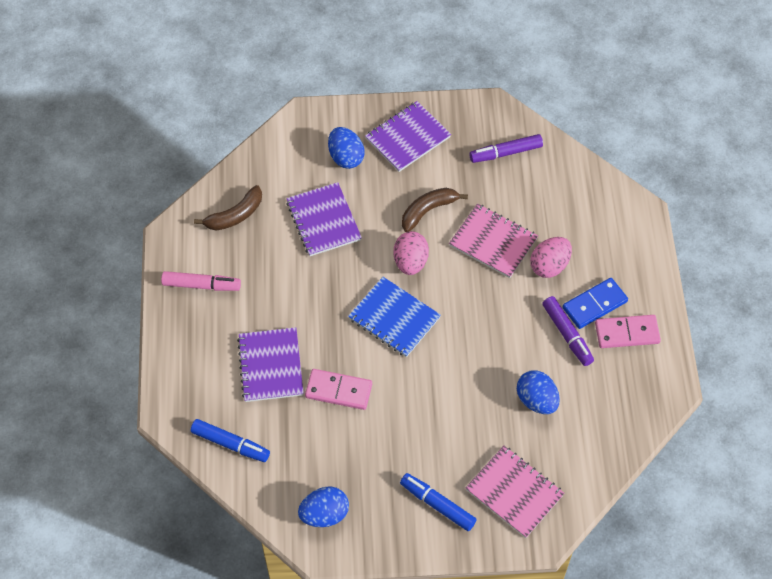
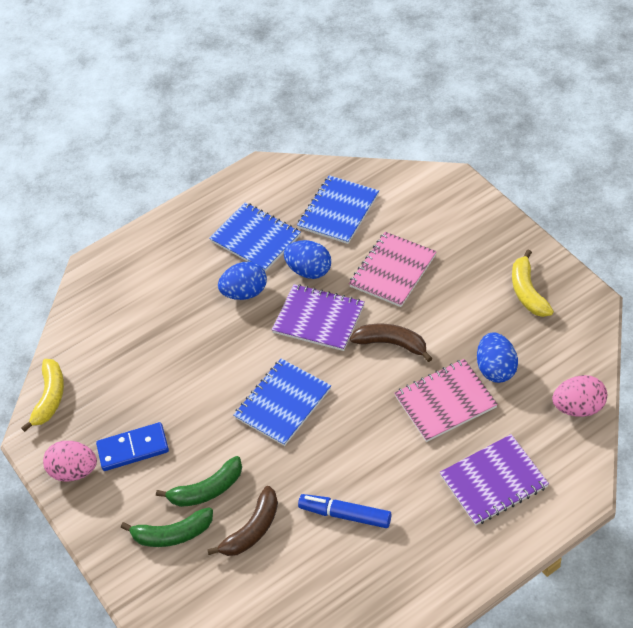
blue marker: [191,419,270,462] [400,473,477,531] = 2 -> [298,494,391,528] = 1
blue notebook: [348,277,441,357] = 1 -> [209,202,301,272] [233,359,331,446] [297,175,379,244] = 3
green banana: none = 0 -> [121,507,213,547] [156,456,242,507] = 2
pink domino: [305,369,372,410] [595,315,661,348] = 2 -> none = 0
pink marker: [161,271,241,291] = 1 -> none = 0
purple marker: [469,134,543,163] [542,296,594,366] = 2 -> none = 0
purple notebook: [237,327,304,402] [286,182,362,256] [365,101,451,172] = 3 -> [272,284,365,351] [440,434,549,525] = 2
yellow banana: none = 0 -> [21,359,64,432] [512,250,554,317] = 2

